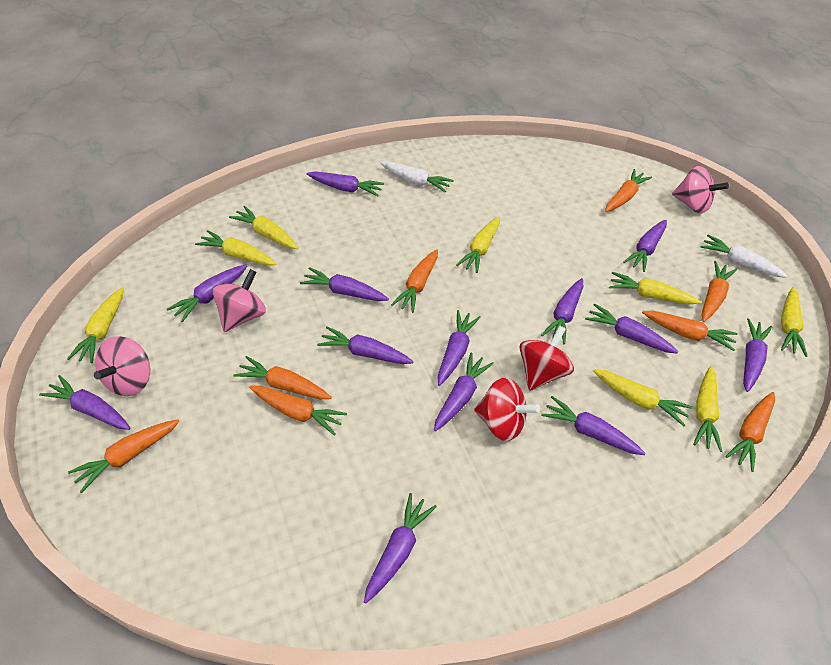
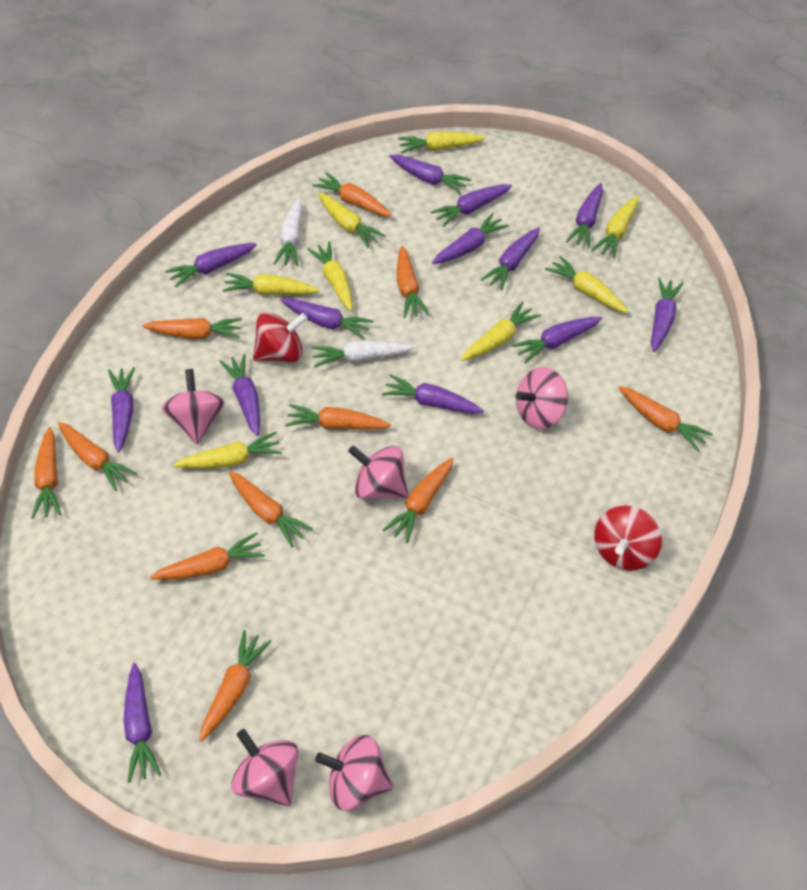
orange carrot: [68,419,180,493] [234,356,332,399] [249,386,347,436] [391,249,438,313] [605,169,652,212] [642,311,738,351] [702,261,737,322] [725,392,775,472] = 8 -> [32,427,61,519] [58,422,137,491] [142,318,242,339] [150,532,265,580] [199,630,272,742] [229,471,313,547] [285,404,391,430] [312,172,392,217] [383,458,453,543] [397,246,429,318] [619,386,713,452] = 11
pink spinning top: [94,336,150,396] [212,269,266,332] [672,166,729,213] = 3 -> [162,369,225,444] [231,729,298,806] [315,735,393,811] [348,445,409,499] [516,367,568,429] = 5

